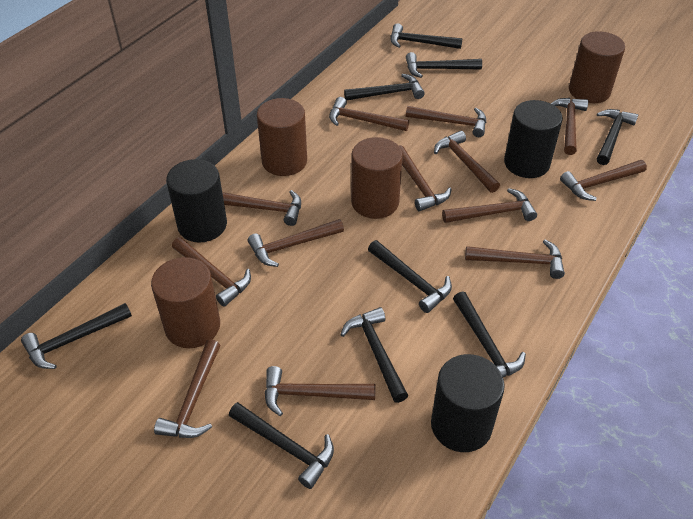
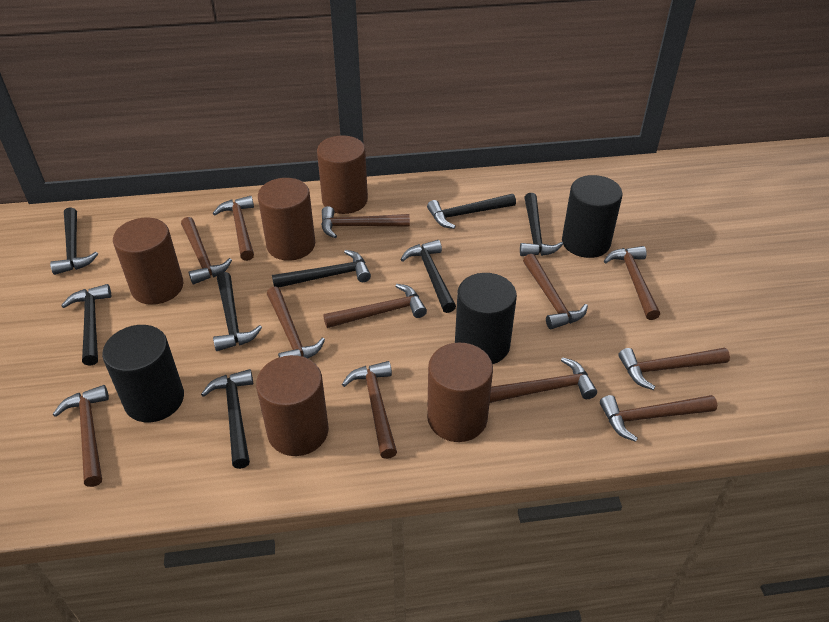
black hammer: [21,303,132,369] [229,402,334,489] [340,307,408,403] [344,74,425,101] [368,240,452,313] [390,23,462,49] [406,52,482,78] [453,291,526,377] [597,109,638,165] = 9 -> [50,207,98,275] [61,284,111,366] [201,369,253,469] [213,272,262,351] [272,250,371,287] [401,240,456,313] [427,194,516,229] [520,193,563,256] = 8
brown cylinder: [151,257,220,348] [257,98,307,176] [351,137,403,219] [569,31,625,103] = 4 -> [113,217,184,305] [256,355,329,456] [258,178,315,261] [317,135,368,214] [427,342,493,442] = 5
brown hammer: [154,339,221,438] [172,237,251,307] [222,190,301,226] [248,219,344,267] [265,366,376,416] [329,97,409,131] [399,145,452,211] [406,106,486,137] [434,131,500,193] [442,188,537,223] [465,240,565,279] [551,98,588,155] [560,160,647,201] = 13 -> [53,385,109,487] [181,217,232,285] [213,196,254,261] [267,287,325,359] [321,206,410,238] [323,284,427,328] [342,361,397,459] [490,357,597,403] [523,254,588,329] [600,395,717,442] [604,246,660,320] [618,348,730,390] = 12

